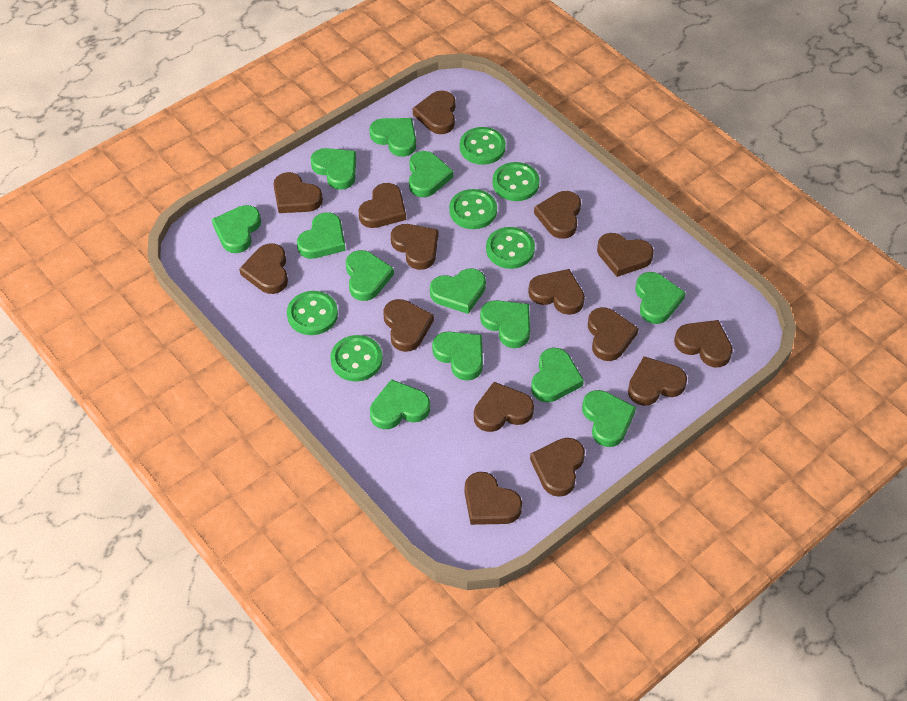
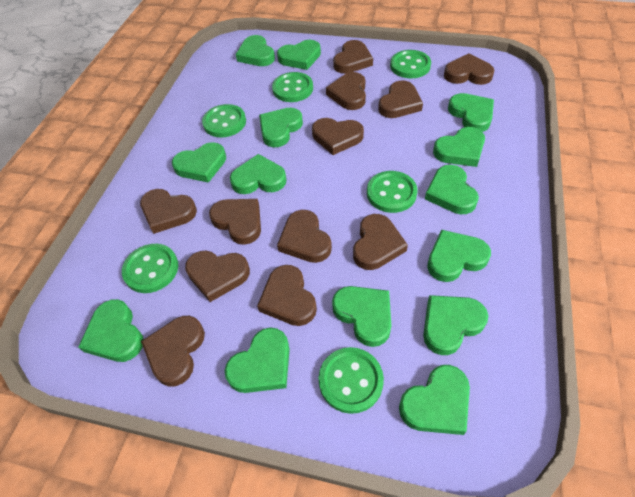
brown heart: [239,243,288,294] [273,172,323,213] [358,183,406,228] [383,299,434,352] [391,224,438,270] [413,91,456,134] [465,472,522,525] [474,382,534,432] [528,269,585,315] [530,438,585,497] [534,191,581,239] [588,307,639,361] [597,233,654,277] [628,356,687,406] [674,320,733,367] = 15 -> [140,189,197,234] [141,316,205,386] [185,251,250,302] [209,199,261,245] [257,265,317,326] [277,210,332,263] [312,118,364,155] [326,72,366,110] [333,40,373,74] [353,214,408,270] [378,80,423,118] [444,53,494,85] = 12
green heart: [212,205,261,253] [297,212,346,259] [311,148,356,190] [346,250,394,301] [369,118,416,157] [370,379,430,429] [409,151,453,197] [430,268,486,314] [432,332,483,381] [480,300,530,348] [531,348,584,402] [582,390,636,447] [635,272,686,324] = 13 -> [78,299,143,362] [172,142,226,183] [225,328,290,393] [230,154,287,194] [236,35,275,66] [259,108,303,147] [277,40,321,70] [332,286,391,347] [399,365,470,435] [423,295,488,355] [425,165,479,214] [427,230,491,282] [433,127,485,167] [448,93,494,132] = 14

